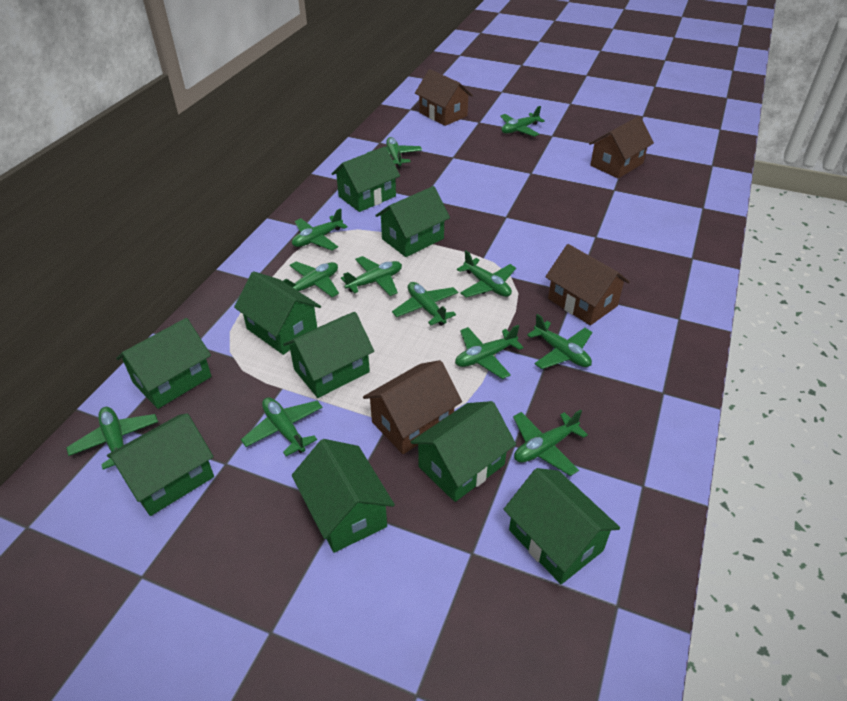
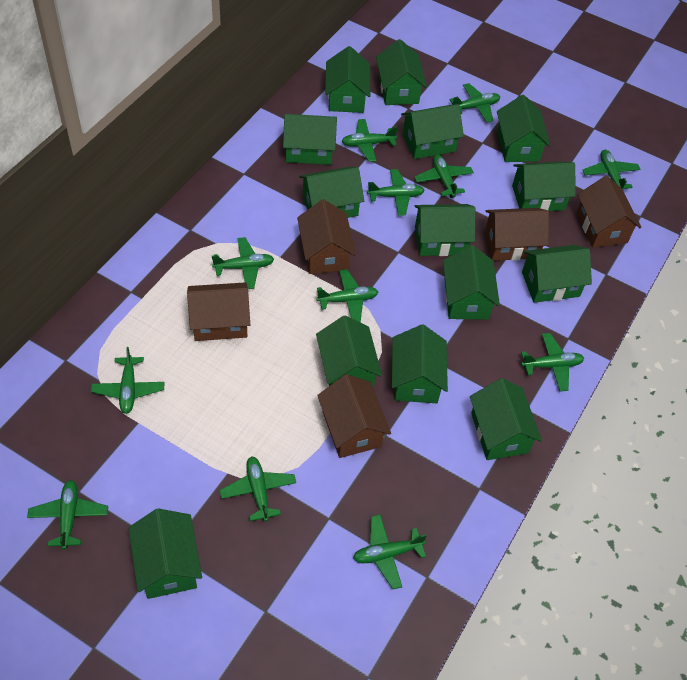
brown house: [363,360,462,454] [415,69,473,126] [545,244,630,325] [589,116,654,179] = 4 -> [187,282,250,341] [297,199,356,274] [317,374,391,458] [485,208,549,261] [577,176,641,248] = 5
green house: [107,413,214,516] [116,318,212,409] [234,271,321,355] [283,312,374,398] [292,439,395,553] [332,146,400,212] [375,186,450,257] [411,401,516,502] [504,468,620,584] = 9 -> [129,508,202,599] [283,114,337,165] [299,167,364,218] [316,316,382,389] [325,46,370,113] [376,39,427,105] [392,324,448,403] [401,104,464,159] [415,204,475,256] [443,245,500,320] [470,378,542,460] [497,95,551,162] [512,162,576,211] [522,245,592,303] = 14

